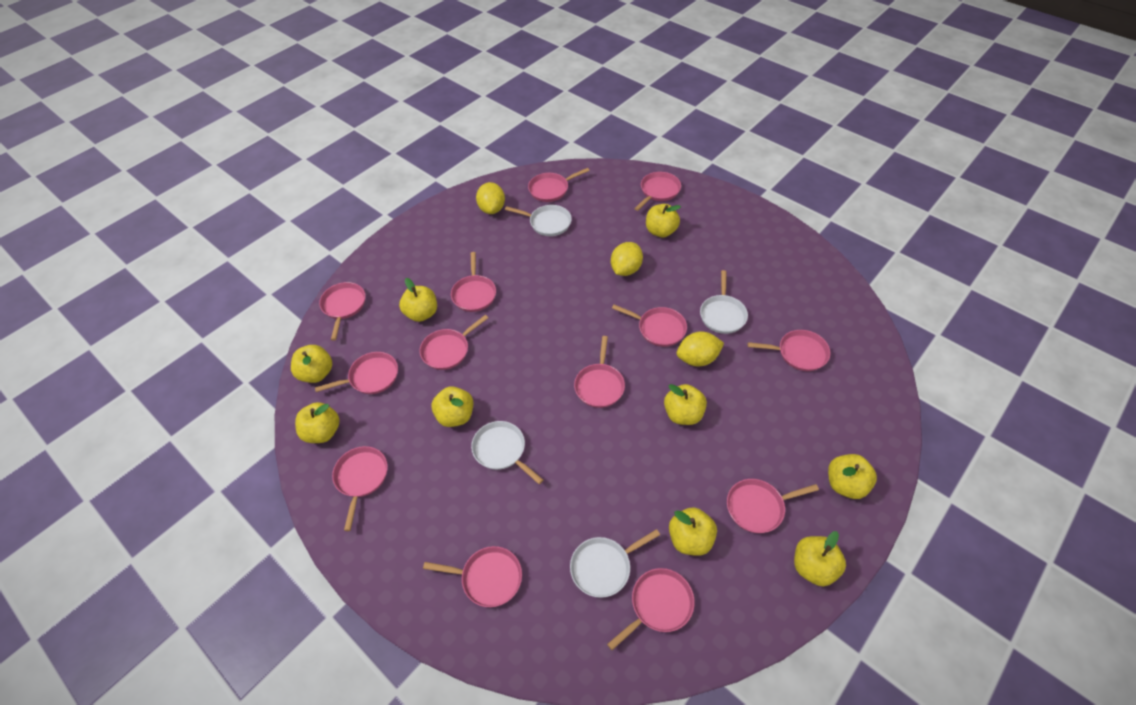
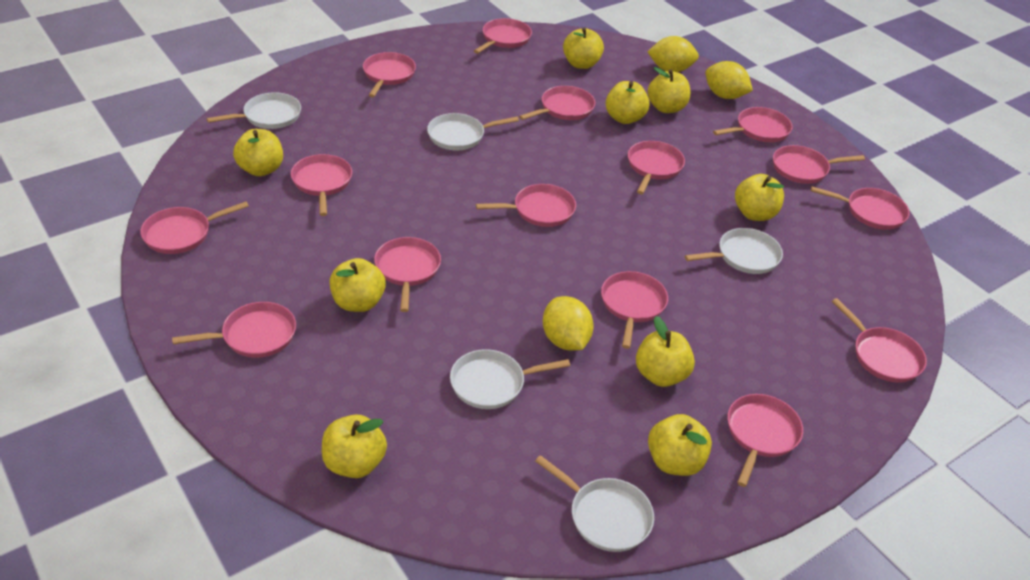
pink pan: [315,352,398,394] [319,282,365,341] [332,446,388,531] [420,315,488,370] [423,546,522,607] [451,252,496,312] [528,168,590,202] [574,336,625,408] [607,568,695,650] [612,305,687,347] [634,172,681,211] [727,479,819,533] [748,330,831,371] = 13 -> [140,201,249,254] [172,302,296,358] [291,154,352,216] [363,52,416,97] [374,237,441,312] [474,18,532,53] [476,184,576,227] [519,86,595,120] [601,271,668,349] [628,141,685,194] [713,107,793,142] [727,394,803,487] [773,145,865,184] [811,186,910,230] [832,298,927,383] = 15
white pan: [471,421,543,484] [505,205,572,236] [570,529,660,598] [700,270,748,334] = 4 -> [207,92,301,129] [427,113,519,150] [450,349,570,409] [535,455,654,552] [685,228,783,274] = 5

